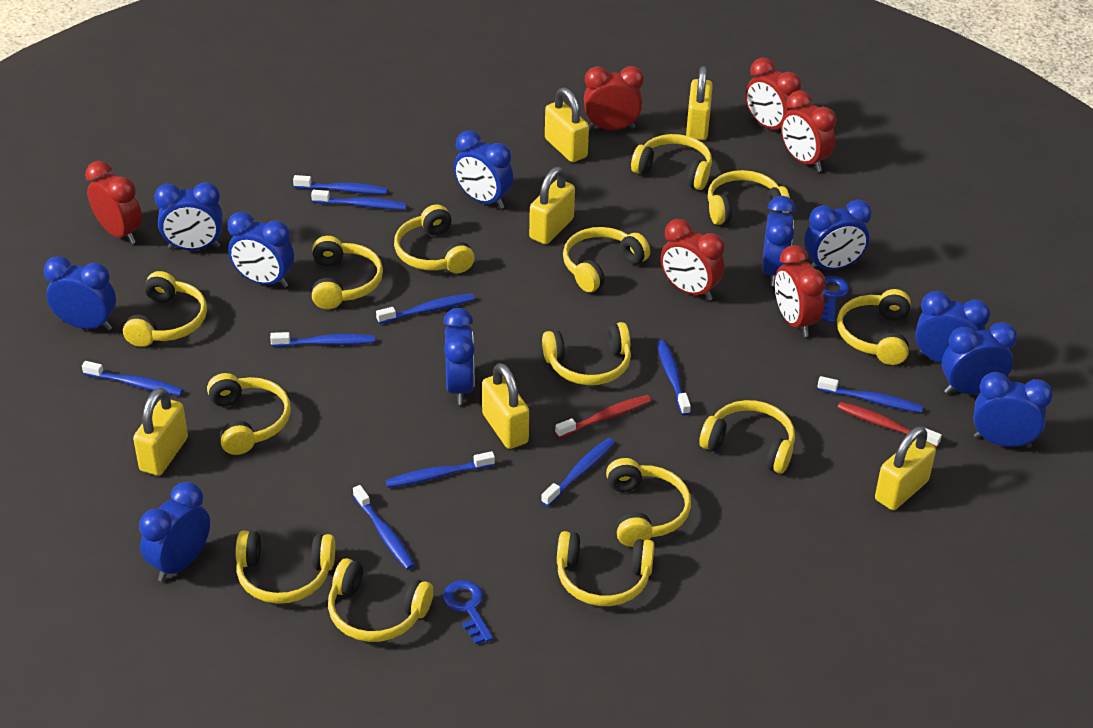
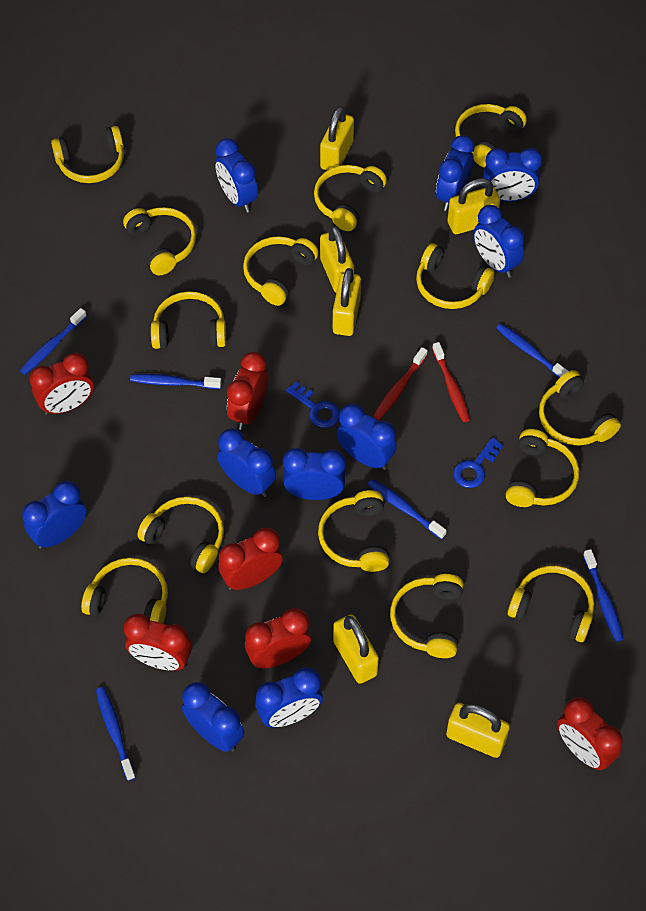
blue clock: [44,256,116,331] [139,482,210,582] [154,182,223,250] [228,212,294,288] [443,308,475,405] [454,130,513,209] [762,196,796,286] [804,199,872,270] [915,291,990,363] [942,322,1017,394] [973,372,1053,448] = 11 -> [22,481,87,549] [182,682,244,752] [215,138,258,213] [217,429,276,497] [255,667,323,728] [283,448,346,500] [337,404,397,470] [436,135,475,211] [473,205,525,278] [483,148,542,201] = 10
blue toothbrush: [82,361,183,396] [270,332,375,347] [293,175,388,194] [311,190,407,210] [353,485,415,570] [376,293,475,324] [386,451,495,488] [541,438,615,507] [657,340,691,416] [817,376,923,413] = 10 -> [20,308,87,375] [96,687,136,781] [130,374,222,389] [368,479,447,540] [496,323,569,378] [583,549,624,641] = 6

